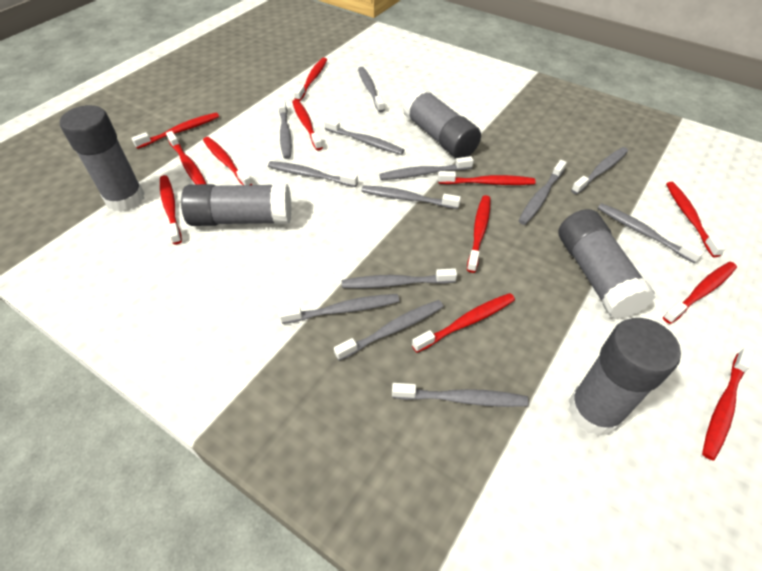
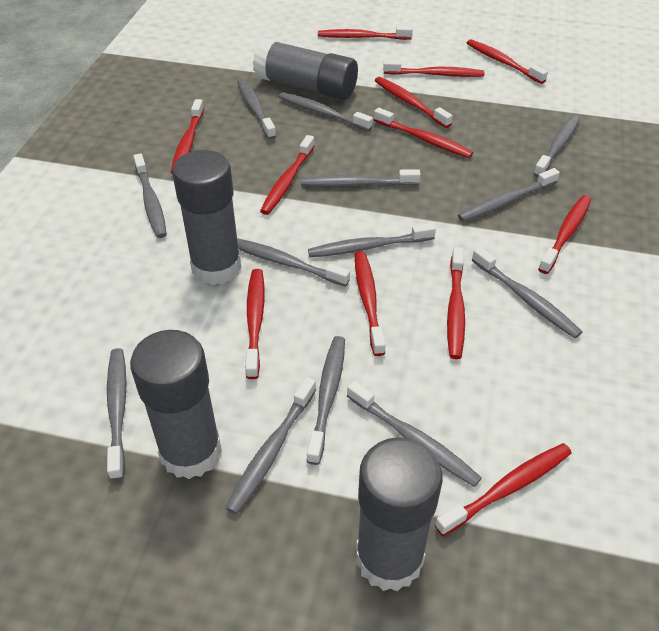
grey glue stick: [60,105,145,212] [181,184,292,226] [402,87,481,158] [559,209,655,319] [568,318,681,436] = 5 -> [130,330,222,479] [172,150,241,285] [253,38,358,100] [356,437,442,591] = 4

